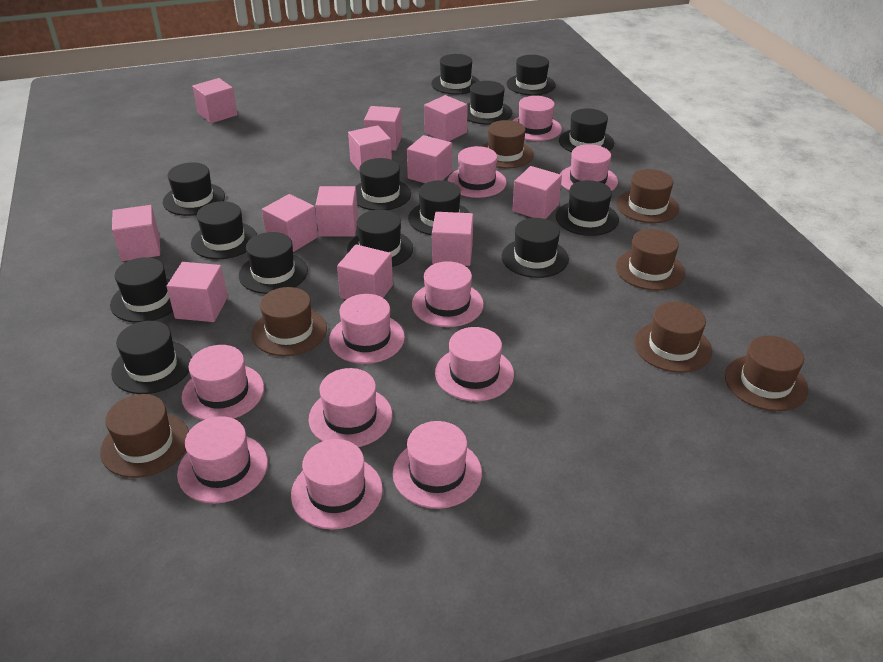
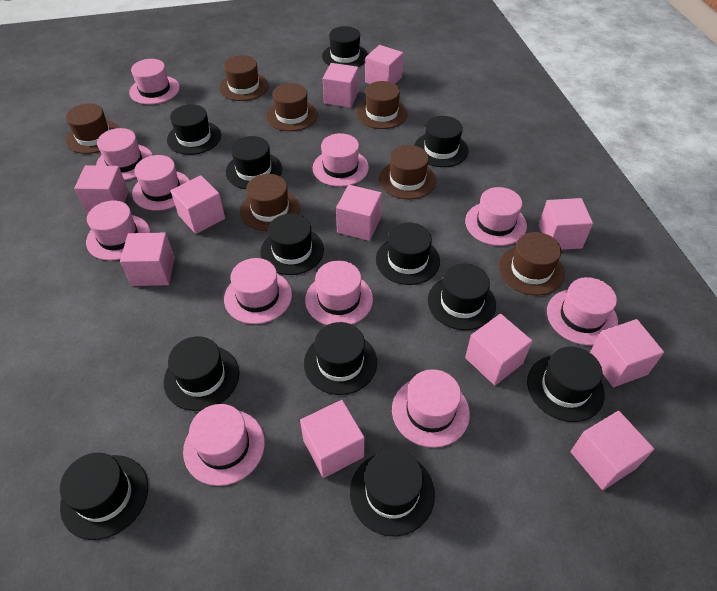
black hat: [110,257,173,323] [111,321,192,394] [163,162,225,216] [191,201,257,259] [239,232,308,294] [347,210,413,267] [355,158,411,210] [408,180,470,235] [431,54,479,95] [467,81,512,124] [502,218,569,278] [507,55,556,95] [556,180,619,236] [559,108,614,152] = 14 -> [60,453,148,540] [164,336,239,411] [167,104,221,155] [226,136,282,189] [260,214,324,275] [304,322,377,395] [322,26,368,67] [350,449,435,536] [376,223,440,285] [414,116,469,167] [428,264,496,330] [527,346,605,422] = 12
pink cube: [112,205,160,261] [167,262,228,322] [192,78,237,123] [262,194,318,252] [315,186,358,237] [337,244,393,300] [348,125,392,172] [364,106,402,151] [407,135,452,183] [424,95,468,142] [432,212,473,266] [512,166,562,219] = 12 -> [74,165,129,214] [120,233,175,286] [170,175,225,234] [300,400,365,478] [323,63,358,108] [336,185,382,241] [365,45,403,84] [465,314,532,385] [539,198,593,250] [570,411,654,490] [590,319,664,387] = 11

